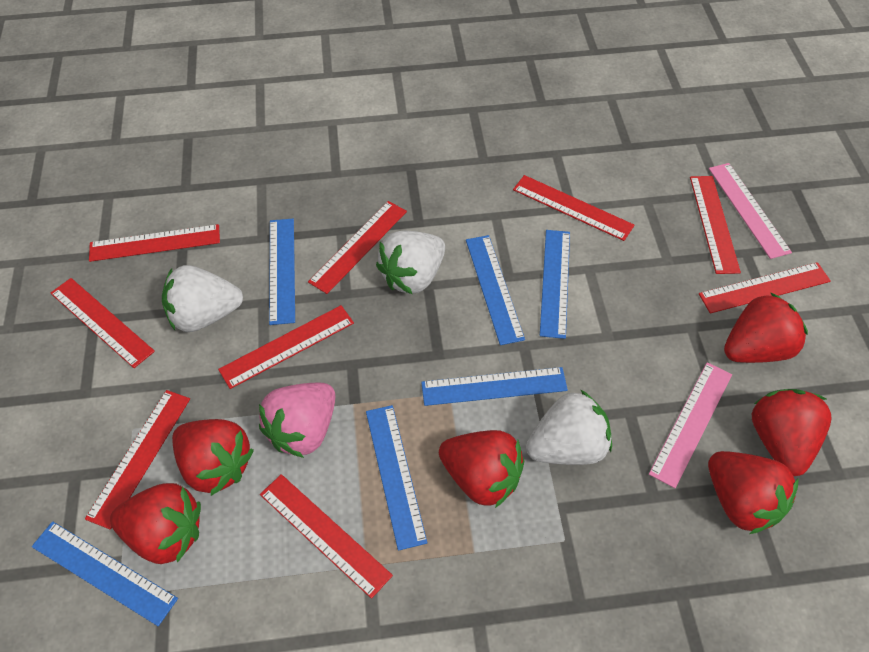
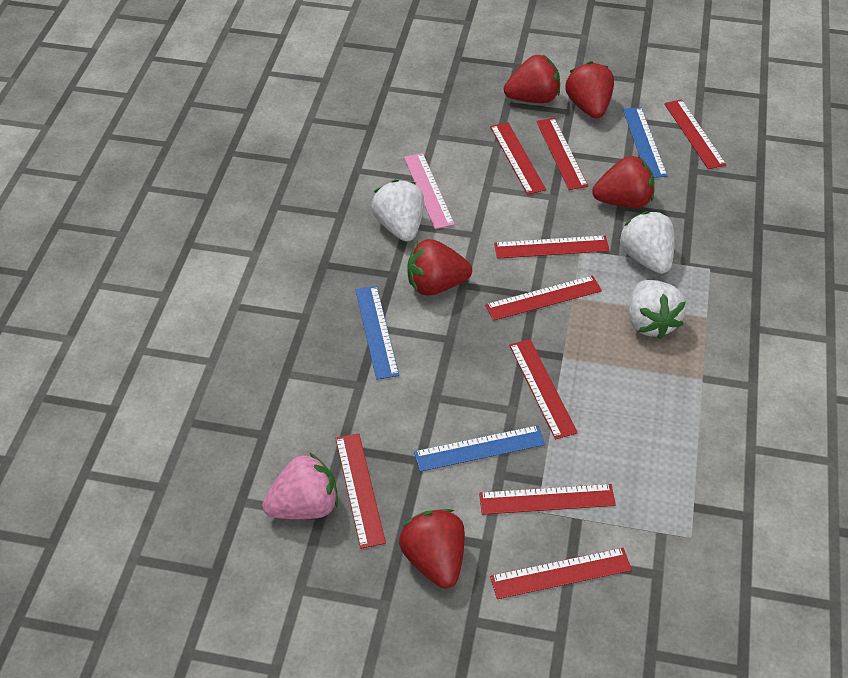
blue ruler: [32,521,178,626] [269,219,295,325] [366,405,427,551] [421,367,568,406] [466,235,525,345] [540,230,570,339] = 6 -> [355,286,399,380] [414,425,545,472] [623,107,667,178] = 3
pink ruler: [649,362,732,488] [709,163,792,259] = 2 -> [404,153,455,229] = 1
red strawberry: [110,483,201,564] [172,419,254,496] [439,430,524,508] [708,451,798,534] [724,292,808,363] [752,389,831,476] = 6 -> [399,509,465,588] [407,239,472,296] [504,55,560,103] [566,61,614,118] [592,156,655,208] = 5

